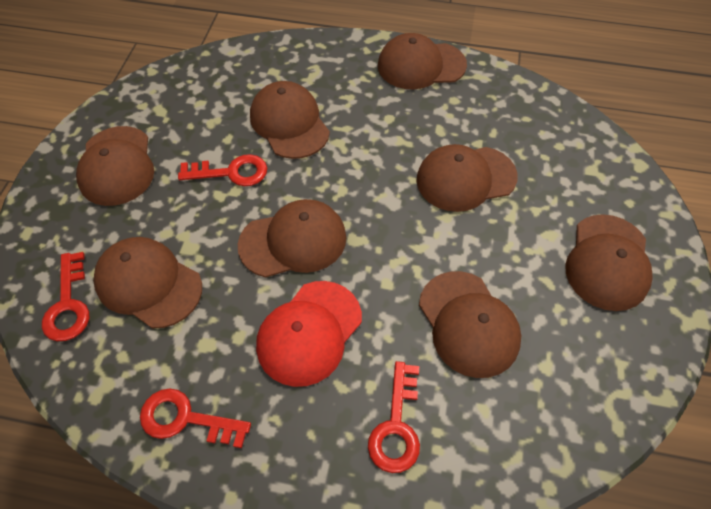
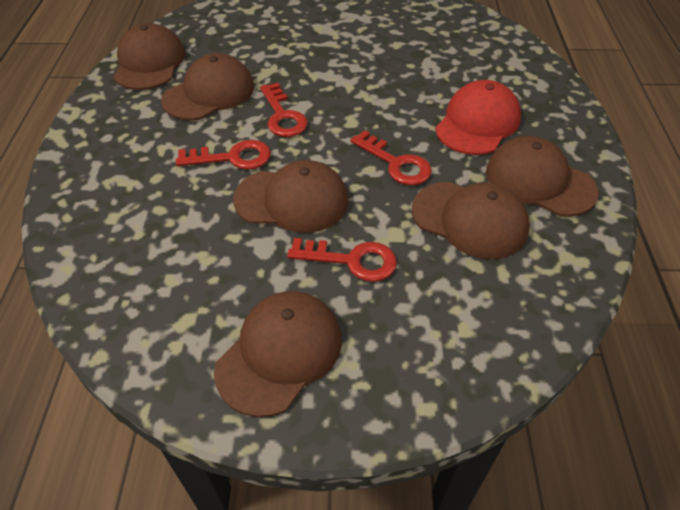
brown cap: [76,126,154,206] [93,237,202,329] [238,199,346,277] [250,81,330,159] [378,33,467,89] [416,144,518,212] [419,271,521,378] [565,214,653,311] = 8 -> [113,23,185,90] [161,53,254,120] [214,291,342,417] [233,160,348,233] [412,182,530,259] [486,136,599,216] = 6

